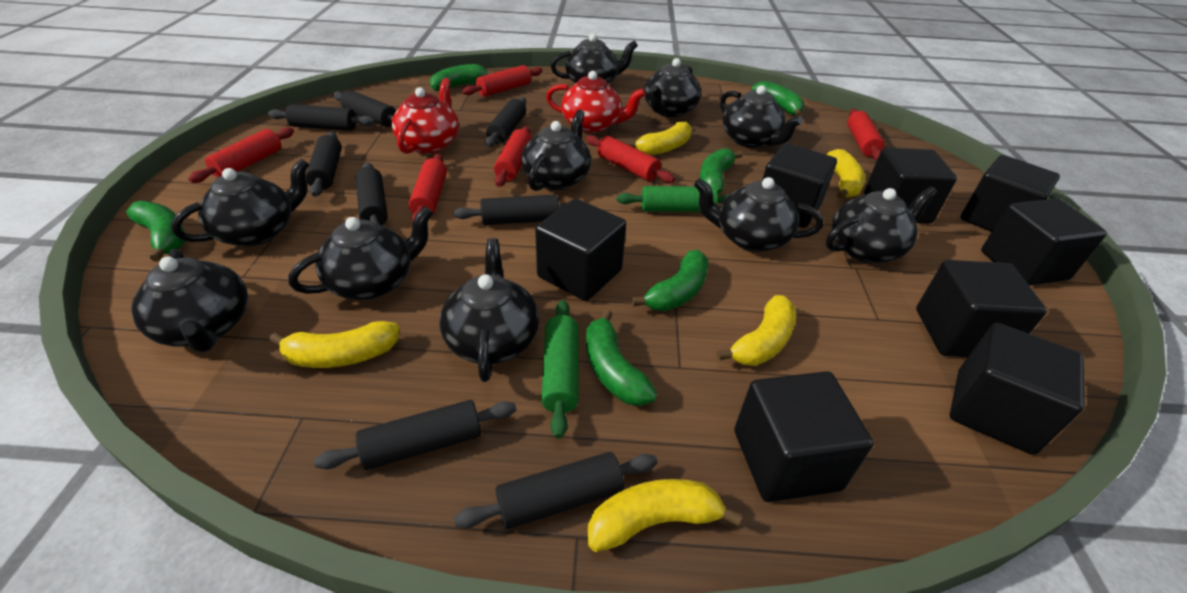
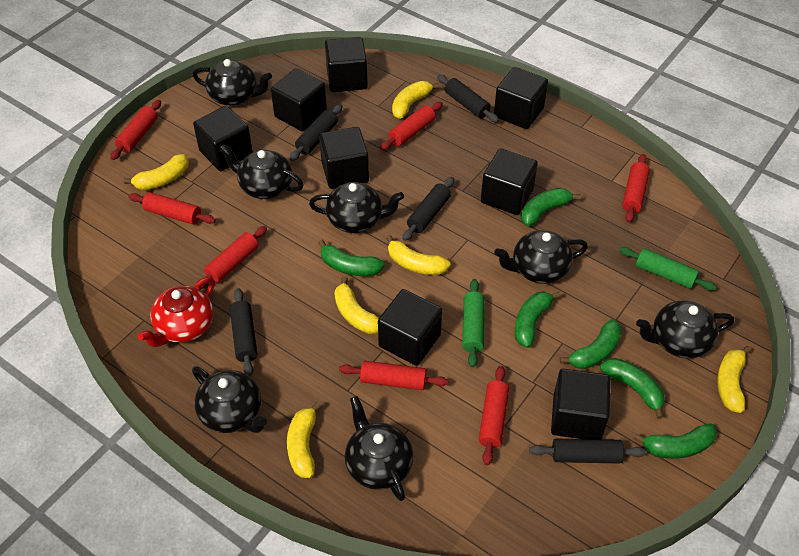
black rolling pin: [268,104,375,131] [306,131,342,197] [314,400,516,470] [333,90,396,127] [356,162,388,226] [453,194,567,225] [454,452,657,529] [485,97,526,147] = 8 -> [230,288,257,376] [290,104,343,161] [402,177,454,241] [437,75,499,123] [529,439,647,464] = 5
black teapot: [131,249,248,352] [171,159,310,247] [288,206,433,300] [440,238,540,382] [521,110,591,191] [551,34,638,84] [644,58,701,117] [694,177,823,252] [720,85,803,148] [826,187,937,263] = 10 -> [192,366,267,433] [193,59,272,106] [219,144,303,199] [309,182,404,233] [345,396,414,501] [494,230,588,284] [636,300,734,358] = 7
red rolling pin: [188,127,294,183] [409,154,447,223] [462,65,542,97] [494,126,532,187] [586,135,675,183] [847,109,885,161] = 6 -> [110,100,161,160] [128,192,216,225] [196,226,267,290] [339,361,448,390] [380,102,443,150] [479,366,509,465] [622,154,650,223] = 7
red teapot: [392,78,459,154] [546,71,646,133] = 2 -> [138,277,215,347] = 1
yellow banana: [269,321,400,368] [588,479,742,552] [627,121,692,155] [717,295,796,366] [827,149,865,199] = 5 -> [123,154,189,190] [287,402,321,478] [334,277,379,334] [386,235,451,275] [392,81,439,119] [717,346,752,413] = 6

